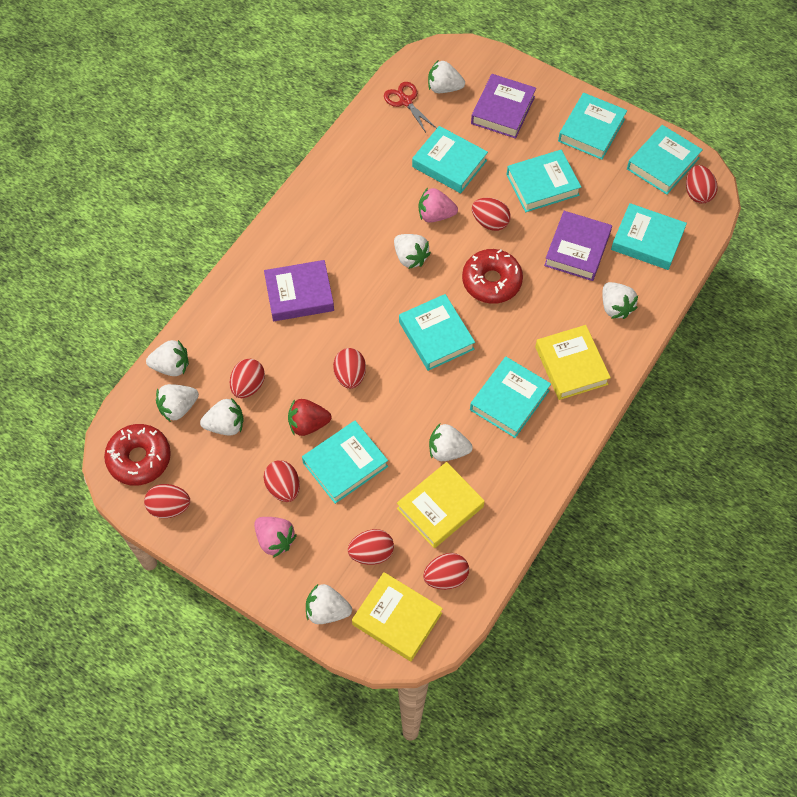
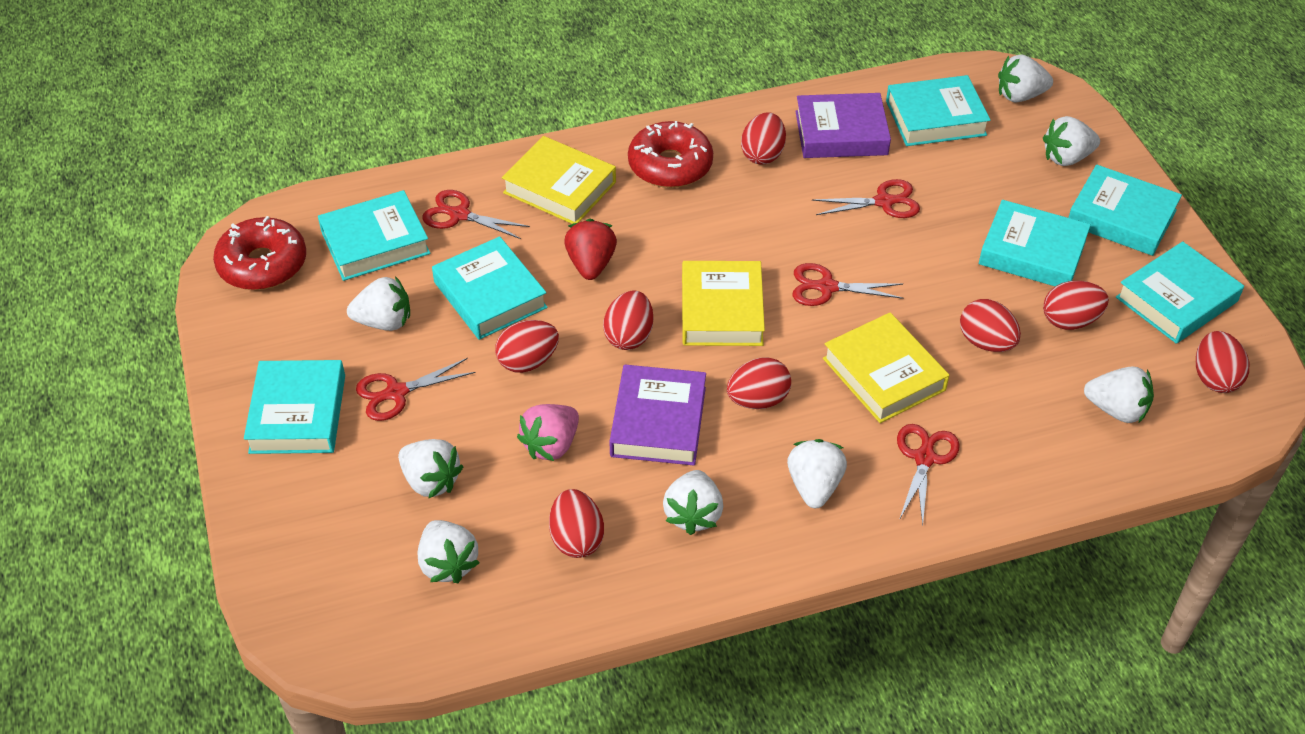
pink strawberry: [254,517,297,558] [419,188,458,222] = 2 -> [517,404,579,461] = 1
purple book: [264,260,334,321] [471,74,536,138] [544,211,612,281] = 3 -> [609,365,706,466] [795,93,891,158] = 2
red scissors: [384,82,437,134] = 1 -> [356,358,475,421] [422,190,530,239] [793,263,904,306] [812,179,920,218] [897,424,960,525] = 5
turquoise book: [302,421,388,504] [399,294,475,371] [412,126,488,193] [470,357,551,438] [507,150,581,212] [558,93,627,160] [611,203,687,270] [627,125,703,195] = 8 -> [244,360,345,454] [318,190,430,281] [432,236,548,340] [886,75,991,146] [979,200,1091,286] [1068,165,1182,256] [1116,241,1244,344] = 7

